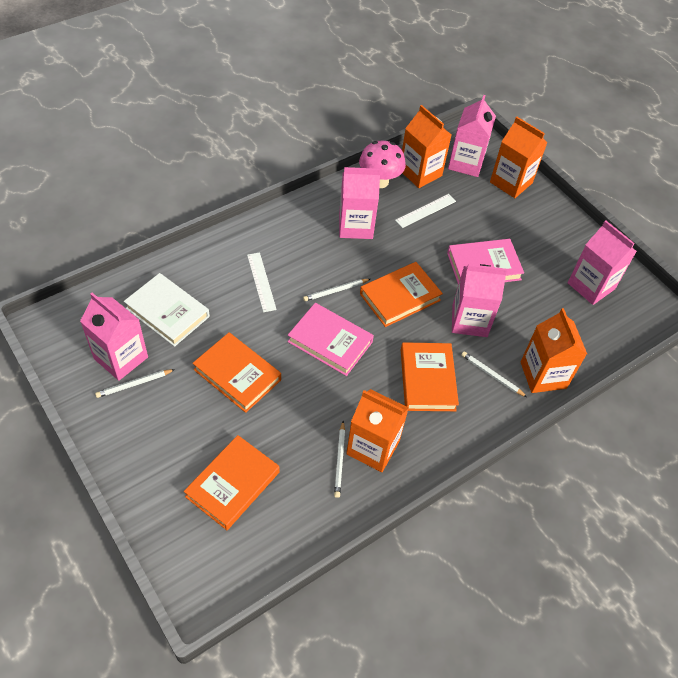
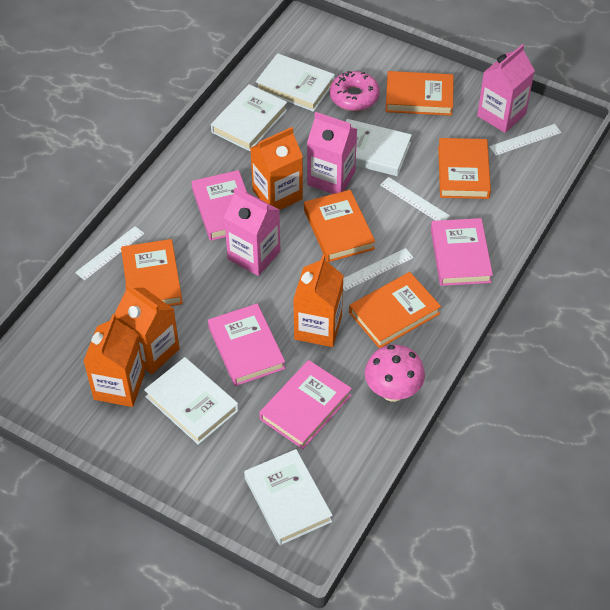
orange book: [184,435,279,530] [193,332,281,413] [360,262,443,327] [401,342,459,411] = 4 -> [121,239,183,306] [304,190,375,262] [349,272,441,349] [386,71,454,116] [438,138,491,199] = 5
pink book: [288,303,374,376] [447,239,524,285] = 2 -> [192,170,247,241] [208,303,285,386] [259,360,352,449] [431,218,493,286] = 4
pink carton: [80,293,148,381] [339,167,381,239] [448,95,496,177] [452,264,508,337] [568,220,637,305] = 5 -> [224,188,280,276] [307,112,357,194] [477,44,535,133] = 3
pink donut: none = 0 -> [330,71,380,111] = 1
white book: [124,273,210,347] = 1 -> [144,357,239,445] [211,84,287,151] [244,449,333,545] [256,53,335,112] [346,119,412,176] = 5
white pencil: [95,369,175,398] [303,279,370,301] [334,421,345,498] [461,352,527,397] = 4 -> none = 0
white ruler: [247,252,277,312] [395,194,456,228] = 2 -> [75,226,145,281] [343,248,414,291] [380,177,450,221] [489,124,562,156] = 4

